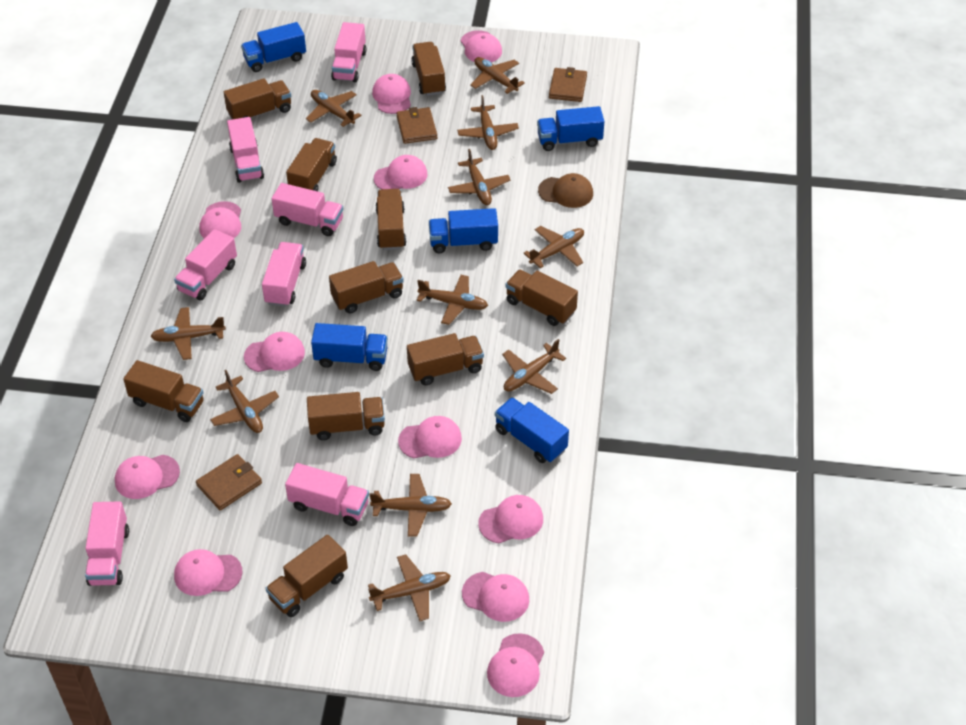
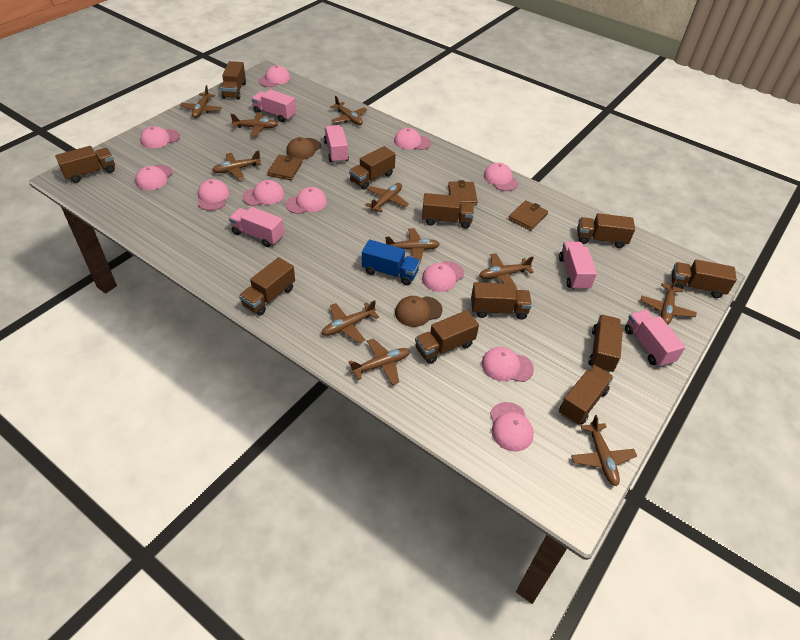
blue truck: [241,22,306,72] [311,323,388,371] [429,208,498,253] [495,397,569,463] [537,106,604,151] = 5 -> [362,240,420,285] = 1
brown cap: [538,173,593,208] = 1 -> [286,137,321,160] [395,296,442,327] = 2
brown truck: [123,360,204,422] [224,78,291,119] [265,535,348,617] [286,138,337,191] [307,392,385,440] [329,261,404,313] [376,189,406,250] [407,333,484,385] [411,42,446,96] [505,270,578,326] = 10 -> [55,146,115,183] [221,61,246,100] [239,257,295,316] [349,146,396,190] [415,310,479,364] [422,193,474,229] [471,282,532,320] [559,365,613,425] [577,213,635,248] [588,315,623,373] [671,259,737,298] = 11
pink truck: [85,501,129,586] [174,229,237,301] [227,117,264,183] [262,242,306,307] [272,183,343,236] [285,463,369,526] [331,22,366,82] = 7 -> [229,207,284,247] [252,89,296,122] [324,125,349,163] [559,242,597,290] [625,310,685,367] = 5

